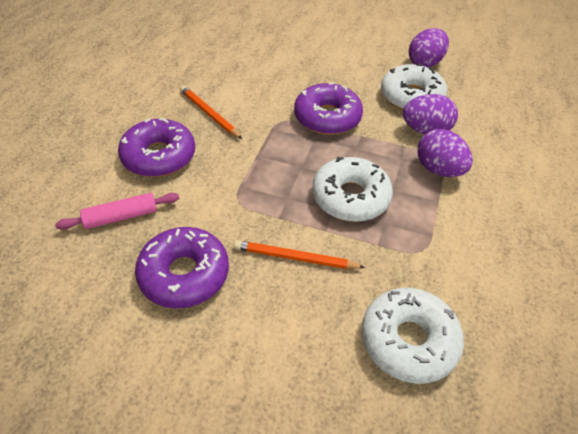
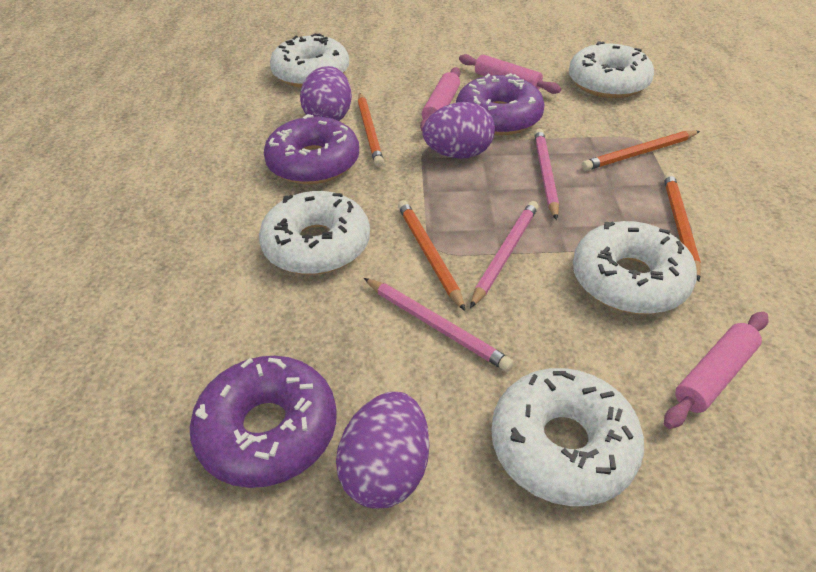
orange pencil: [180,86,242,139] [234,240,365,269] = 2 -> [358,93,384,167] [398,200,465,311] [582,130,700,171] [664,172,701,282] = 4
pink pencil: none = 0 -> [364,278,514,371] [470,201,538,308] [534,129,559,220] = 3
pink rolling pin: [55,193,179,230] = 1 -> [420,67,461,131] [459,54,561,94] [664,312,769,429] = 3
white donut: [312,157,393,222] [361,288,464,384] [381,64,447,110] = 3 -> [259,191,370,275] [270,33,349,88] [491,368,644,506] [569,41,654,98] [573,221,697,314] = 5

